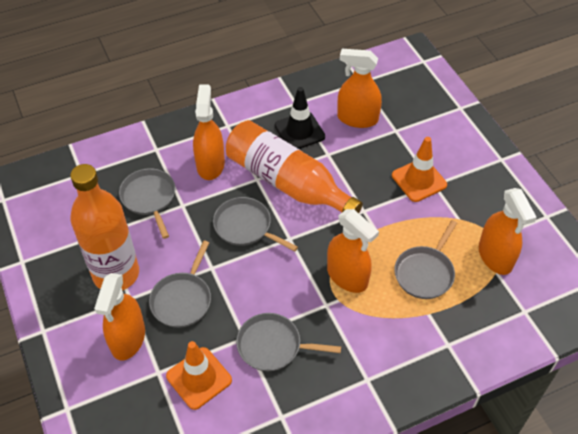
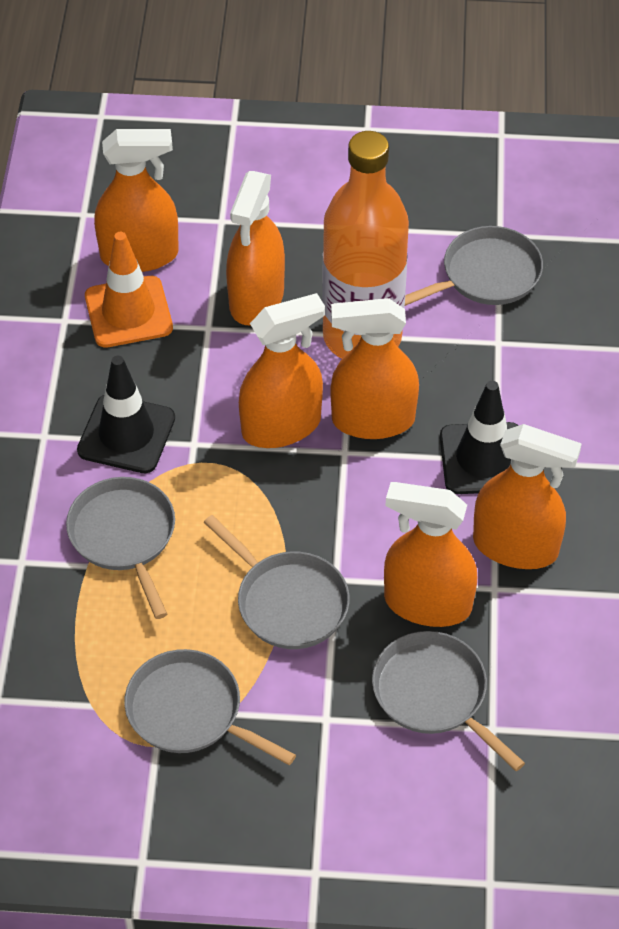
black traffic cone: [275,87,325,149] = 1 -> [77,356,175,473] [440,381,519,494] = 2
orange bottle: [70,164,139,290] [226,120,363,213] = 2 -> [322,131,409,359] = 1
orange spray bottle: [94,273,145,360] [193,84,225,180] [327,209,379,293] [337,49,382,128] [479,188,537,275] = 5 -> [94,129,179,272] [226,171,285,326] [239,293,325,448] [330,298,419,439] [384,482,477,627] [473,424,582,569] = 6
orange traffic cone: [166,341,232,410] [392,137,447,202] = 2 -> [85,232,173,348] = 1

